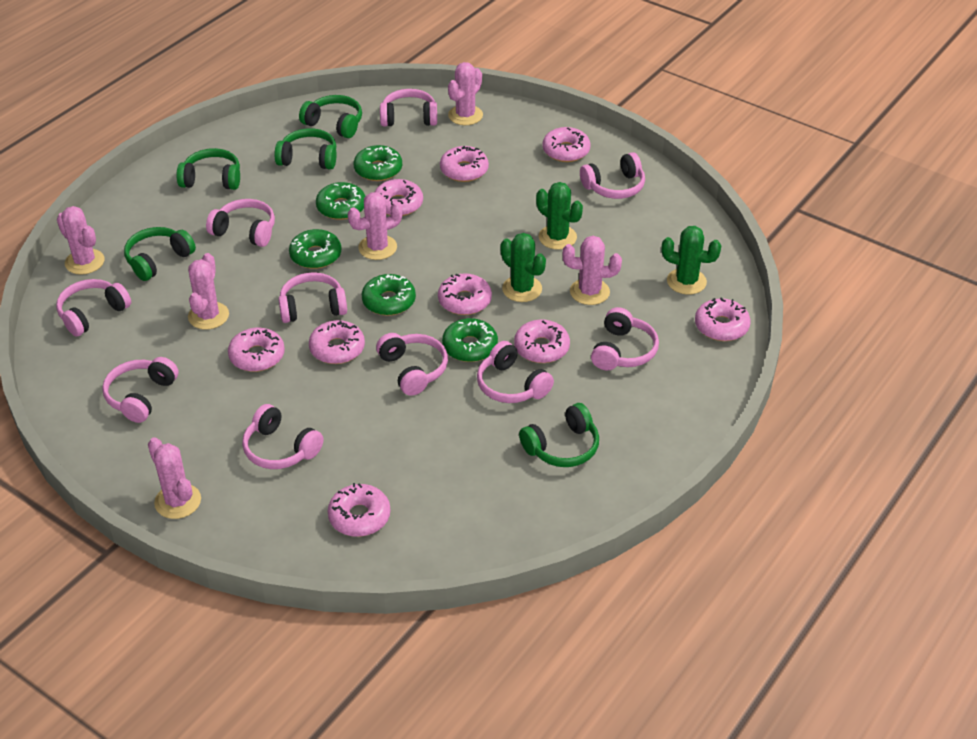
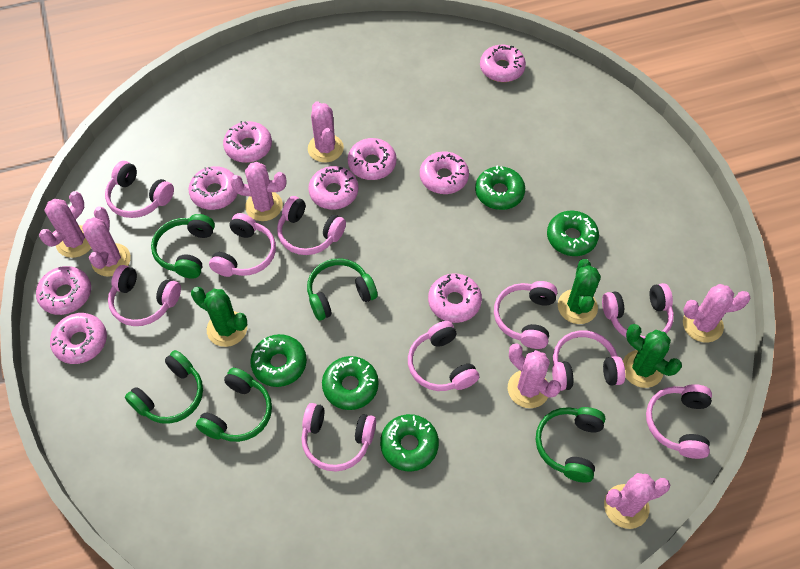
pink cactus: [57,206,105,275] [148,437,201,519] [188,253,229,330] [348,192,403,260] [448,62,483,125] [563,236,622,305] = 6 -> [39,191,91,258] [82,207,131,277] [230,162,286,221] [308,101,344,163] [508,343,561,408] [604,473,670,529] [683,284,750,343] = 7

